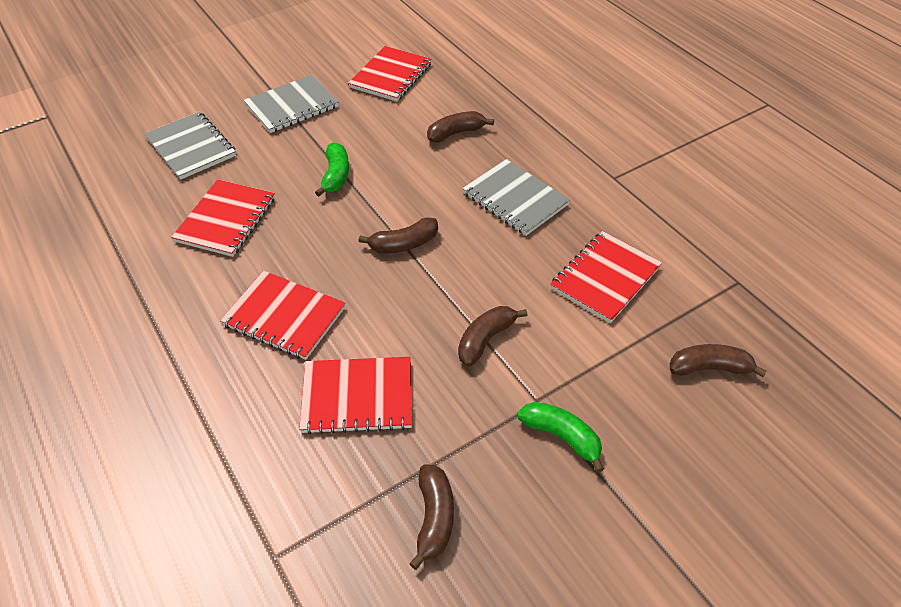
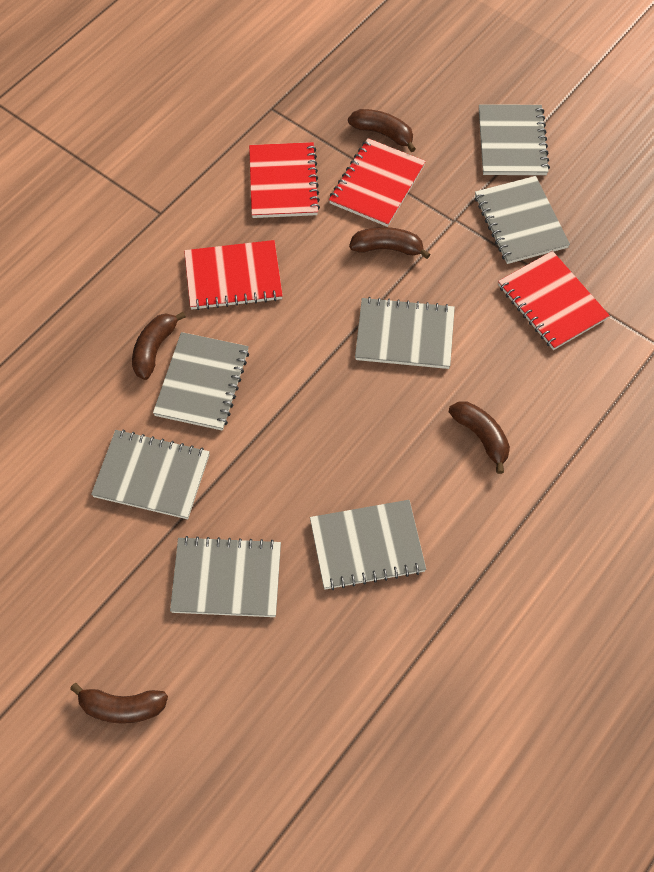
green banana: [315,142,349,196] [517,402,604,473] = 2 -> none = 0
grey notebook: [144,112,236,180] [244,75,339,133] [463,159,570,236] = 3 -> [91,430,210,519] [153,332,249,431] [170,536,281,617] [310,500,426,590] [355,297,455,369] [475,176,570,264] [479,104,550,175] = 7
red notebook: [171,179,275,257] [220,271,346,360] [299,357,412,435] [348,46,432,102] [550,231,662,323] = 5 -> [184,240,283,310] [249,142,320,218] [329,138,426,227] [498,251,610,350] = 4

